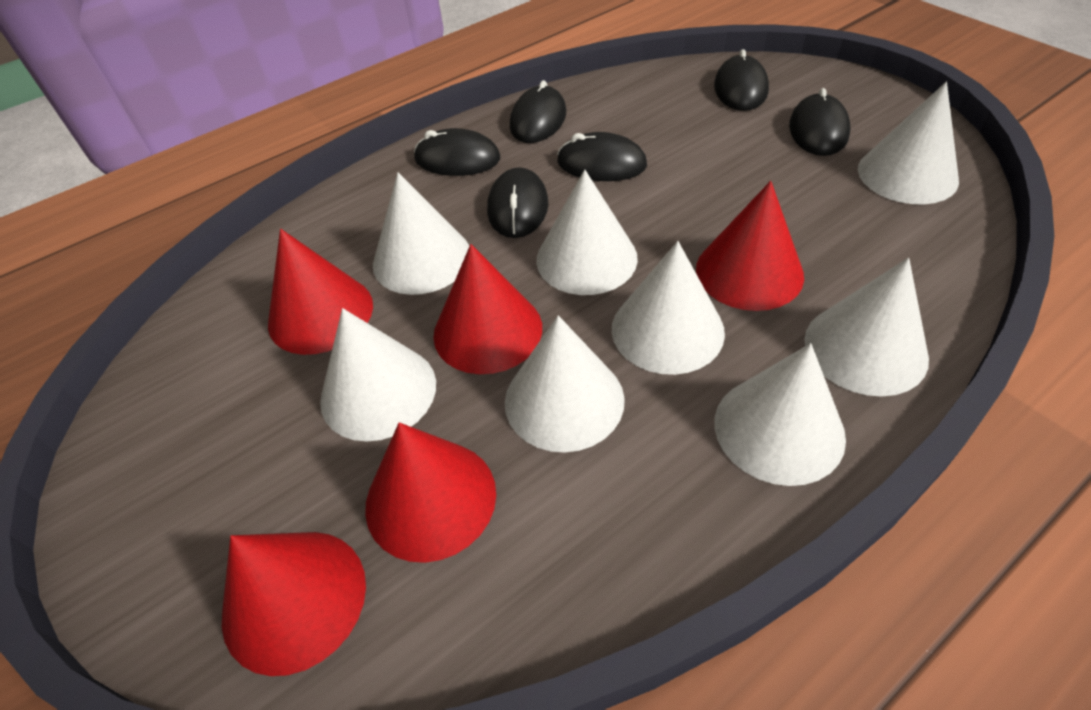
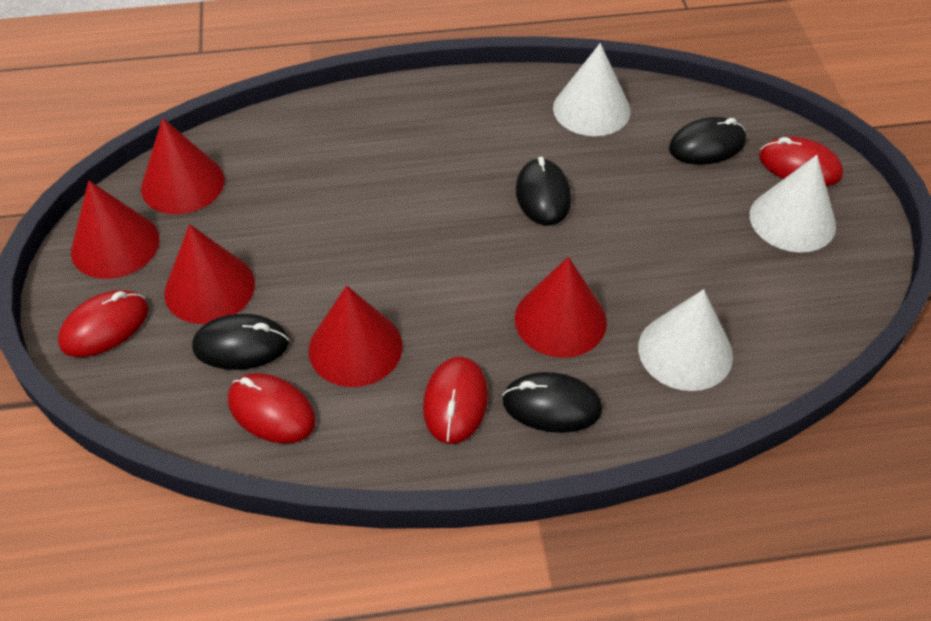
black mouse: [414,128,500,176] [487,167,549,238] [510,80,566,143] [557,132,647,181] [714,49,769,111] [789,88,851,156] = 6 -> [192,314,289,370] [502,372,603,433] [516,157,571,226] [669,117,746,165] = 4
red mouse: none = 0 -> [58,290,148,357] [228,373,316,444] [423,357,488,444] [759,137,843,186] = 4
white cone: [320,308,436,442] [373,172,469,295] [505,315,625,453] [536,170,638,295] [612,241,725,375] [714,343,846,486] [804,258,929,397] [858,82,959,204] = 8 -> [553,43,631,136] [638,289,733,391] [750,155,836,252] = 3

